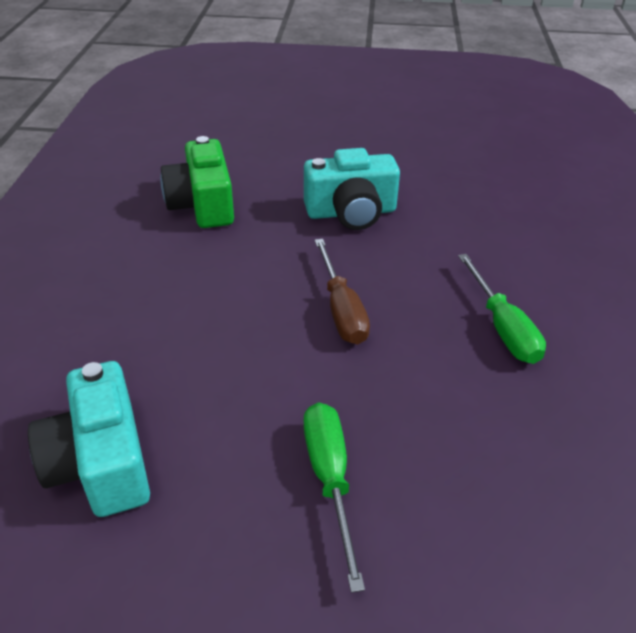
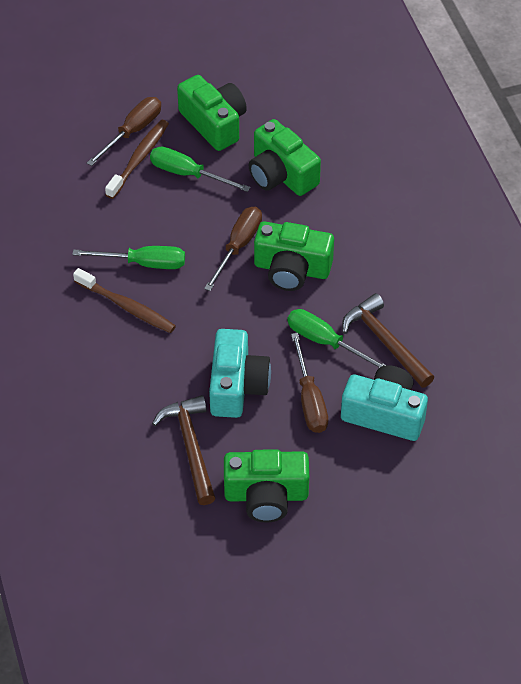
brown hammer: none = 0 -> [152,395,216,505] [342,293,434,388] = 2
brown screwdriver: [315,239,370,344] = 1 -> [87,97,161,166] [204,207,262,291] [291,333,328,433] = 3
brown toothbrush: none = 0 -> [73,268,176,333] [105,120,169,199] = 2
green camera: [160,136,234,228] = 1 -> [177,75,247,151] [224,449,309,523] [249,119,321,196] [254,221,334,291] = 4
green screwdriver: [304,402,365,593] [458,254,546,364] = 2 -> [72,246,185,269] [150,146,250,192] [287,309,387,368] = 3

